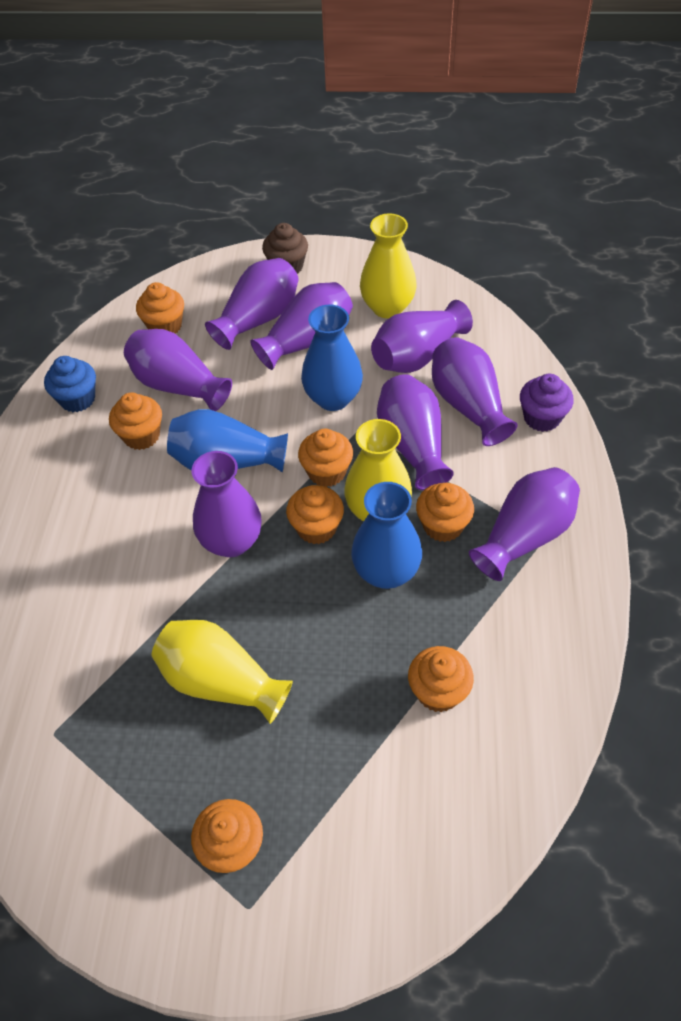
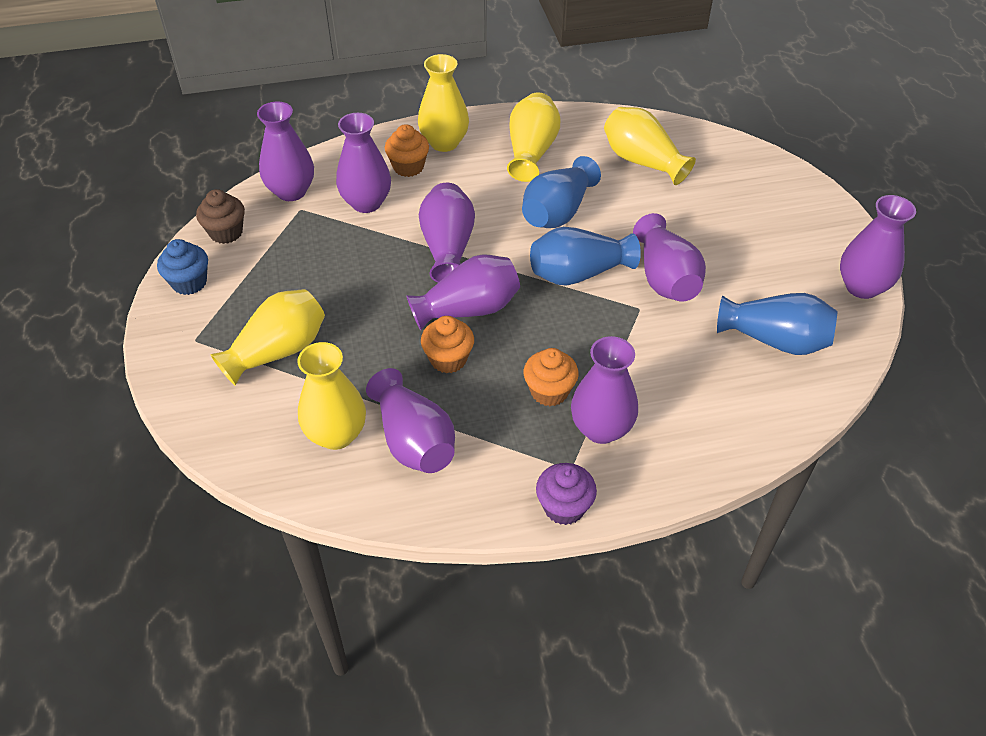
orange cupcake: [109,392,162,450] [136,282,184,334] [191,799,263,873] [286,485,344,544] [298,429,353,487] [408,646,474,712] [416,483,474,542] = 7 -> [385,124,429,177] [421,316,474,373] [524,348,579,406] = 3
yellow vase: [152,620,293,724] [344,419,412,522] [360,214,417,318] = 3 -> [210,289,325,386] [297,342,366,450] [418,54,469,152] [507,92,560,182] [604,107,696,185] = 5

